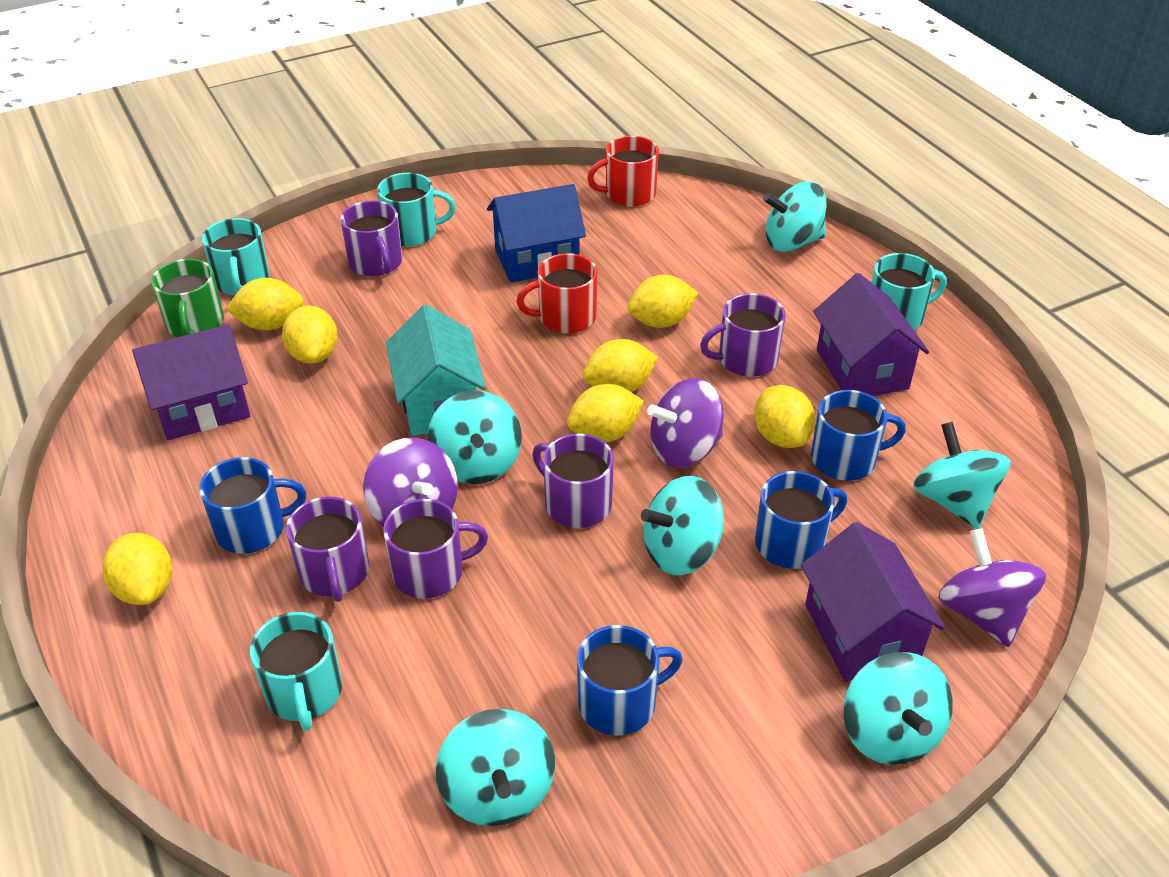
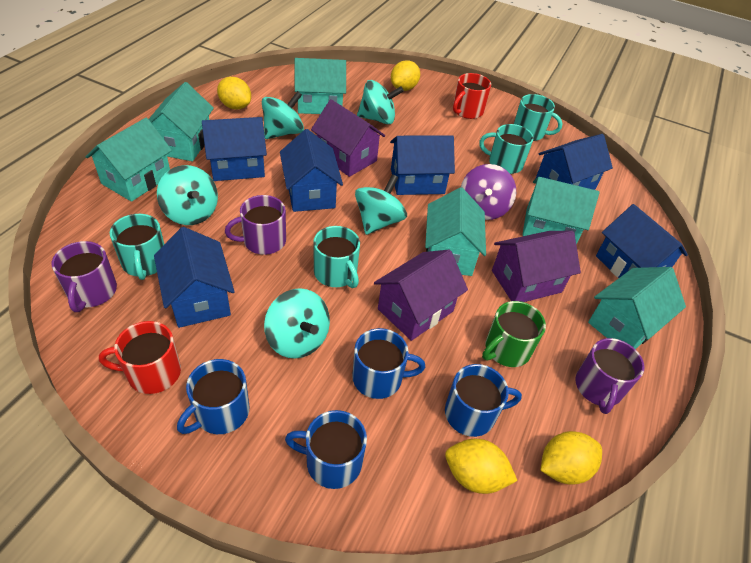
blue house: [487,184,586,282] = 1 -> [154,227,235,328] [202,117,267,181] [280,129,343,212] [390,135,455,195] [536,134,613,190] [596,204,688,278] = 6
purple mug: [286,496,369,602] [340,200,402,277] [383,499,488,599] [532,434,614,528] [700,293,786,377] = 5 -> [52,241,117,312] [225,195,286,255] [575,338,645,414] = 3
purple spinning top: [363,437,458,527] [647,378,724,468] [938,528,1046,647] = 3 -> [461,164,516,220] = 1
turquoise house: [386,305,486,436] = 1 -> [85,118,172,202] [149,82,214,161] [295,58,346,114] [425,187,486,276] [522,177,599,244] [588,267,686,349] = 6
turquoise spinning top: [428,391,522,484] [436,709,555,826] [641,476,724,575] [763,182,826,252] [844,652,953,765] [913,422,1011,529] = 6 -> [157,165,218,225] [262,91,304,139] [264,288,330,359] [355,174,407,235] [357,80,404,124] = 5
yellow lemon: [102,533,172,605] [226,278,303,331] [282,306,337,364] [567,384,644,442] [583,339,658,392] [627,275,698,328] [754,385,815,448] = 7 -> [217,77,251,109] [391,60,420,91] [445,439,518,494] [540,431,602,485] = 4

